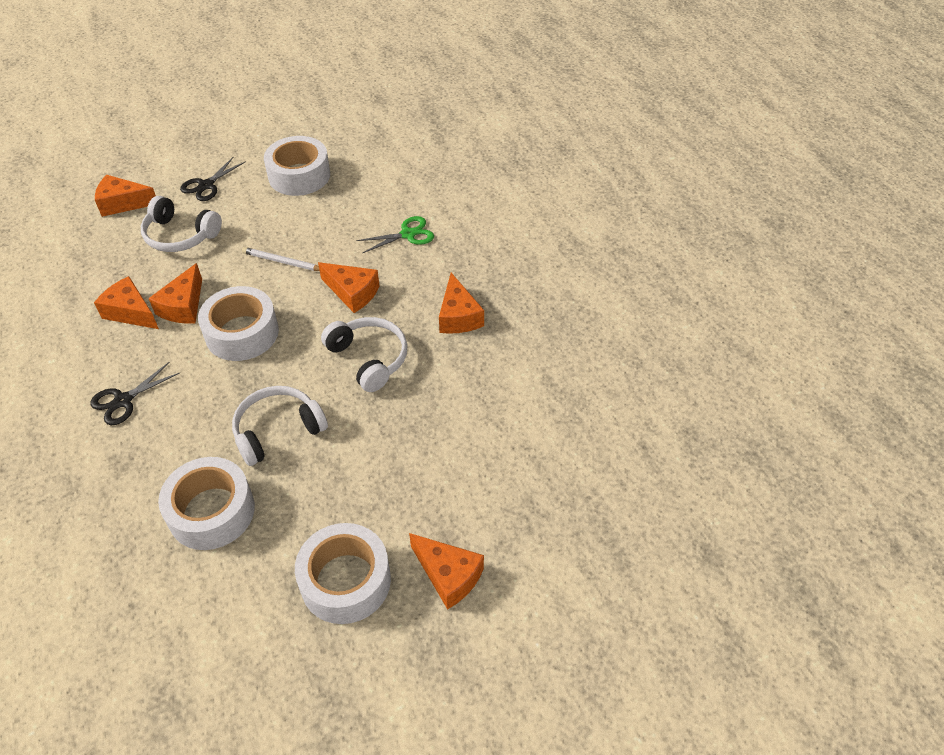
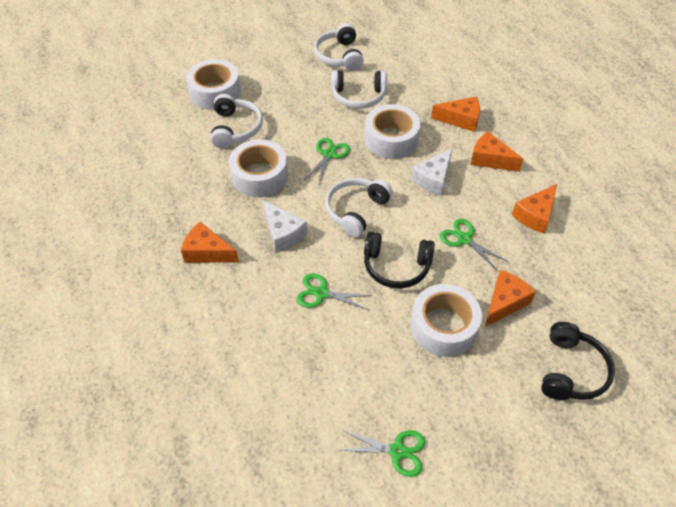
black headphones: none = 0 -> [364,232,435,289] [541,322,615,400] = 2
black scissors: [90,362,179,425] [180,157,246,201] = 2 -> none = 0
green scissors: [356,216,434,253] = 1 -> [297,273,373,310] [304,138,350,186] [338,430,425,477] [440,219,508,270] = 4
orange cheese: [94,276,159,329] [95,175,156,217] [148,263,202,324] [318,262,380,313] [409,533,484,610] [439,273,484,334] = 6 -> [181,222,239,263] [431,97,480,132] [470,131,523,172] [485,270,536,327] [512,184,557,233] = 5
white cheese: none = 0 -> [263,200,307,252] [411,148,453,195] = 2
white headphones: [141,196,222,252] [232,386,328,466] [321,317,407,392] = 3 -> [210,94,263,148] [314,24,364,71] [325,178,393,238] [331,70,387,109] = 4
white pencil: [242,247,320,271] = 1 -> none = 0

